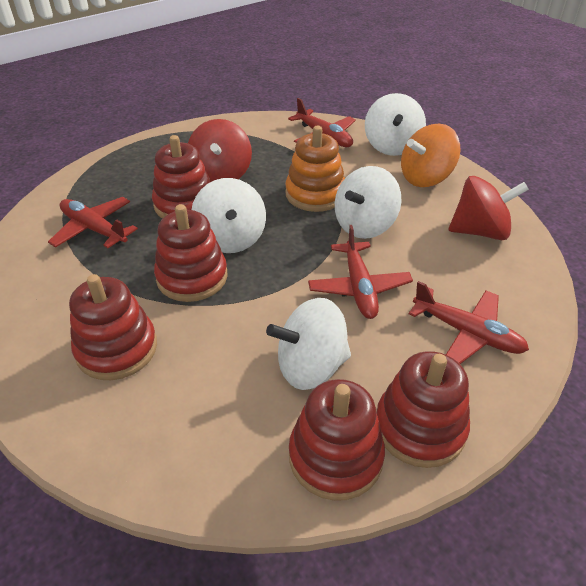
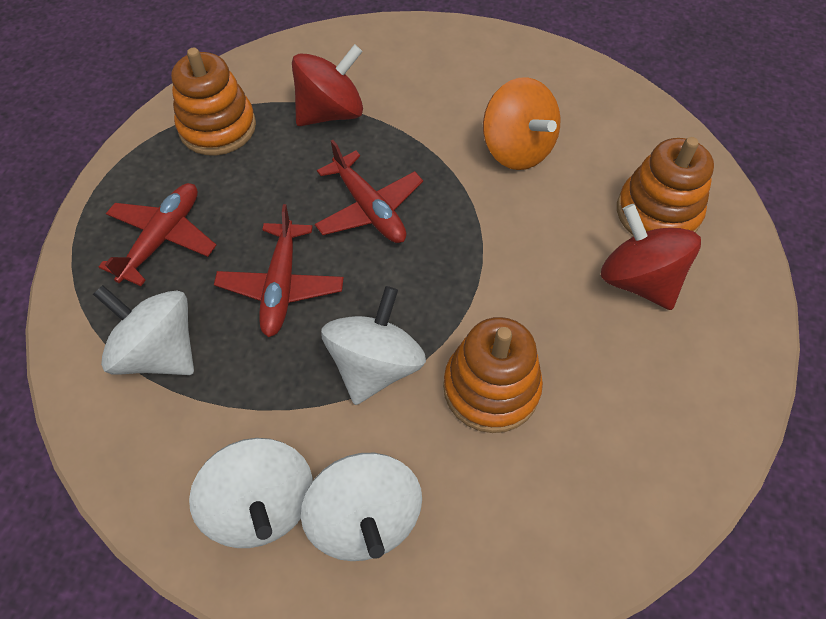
orange stacking toy: [285,126,345,212] = 1 -> [171,48,256,156] [443,317,543,433] [617,137,714,236] = 3
red plane: [48,197,138,248] [288,98,356,147] [308,225,413,319] [409,281,529,364] = 4 -> [99,183,217,286] [214,204,344,337] [315,140,423,243] = 3
red stacking toy: [69,274,157,380] [152,135,210,219] [154,204,228,302] [289,379,385,501] [376,351,470,468] = 5 -> none = 0

